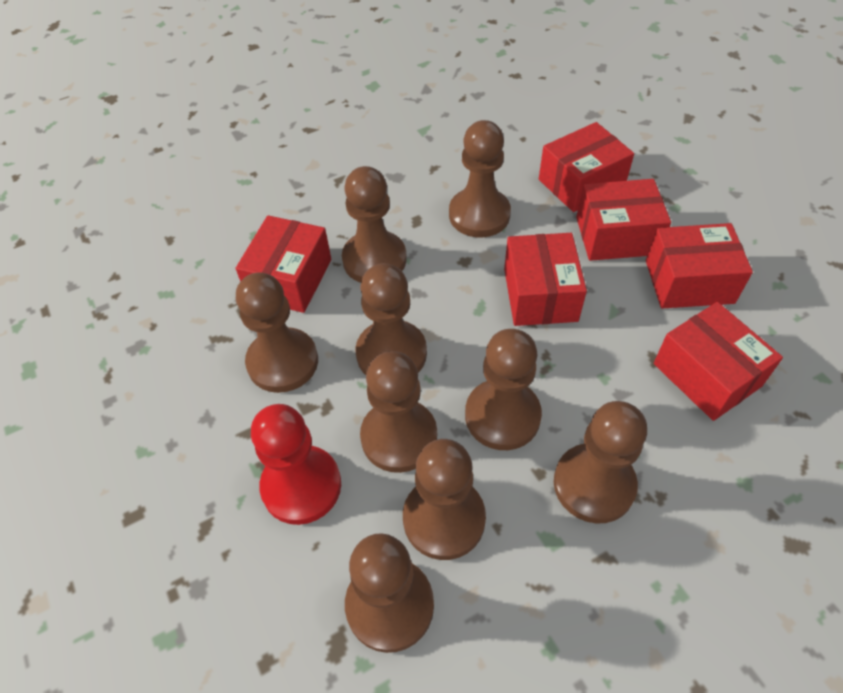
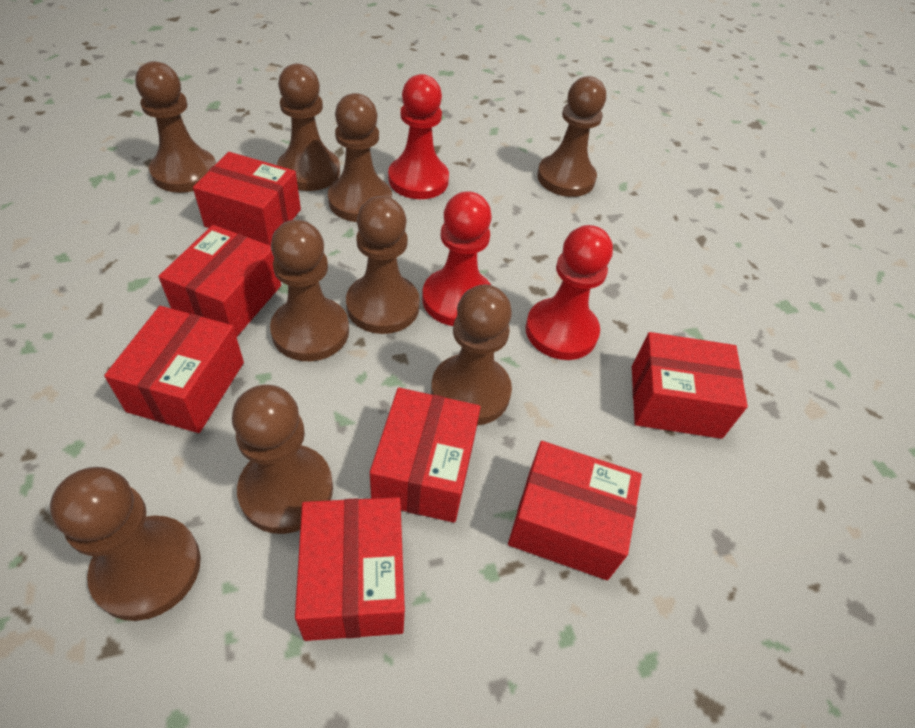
red box: [236,215,331,313] [504,233,587,326] [539,122,634,212] [576,179,671,261] [646,223,753,309] [654,302,783,421] = 6 -> [104,306,244,433] [158,225,281,337] [193,152,301,246] [295,497,405,641] [370,388,481,523] [508,441,642,580] [632,332,748,439] = 7
red pawn: [251,404,341,525] = 1 -> [388,74,449,199] [422,191,492,326] [526,225,613,360] = 3

